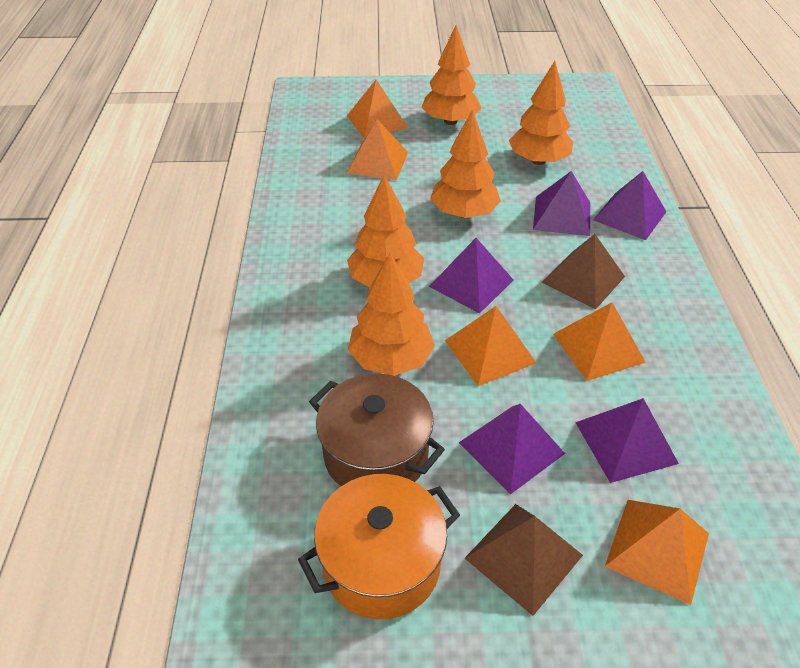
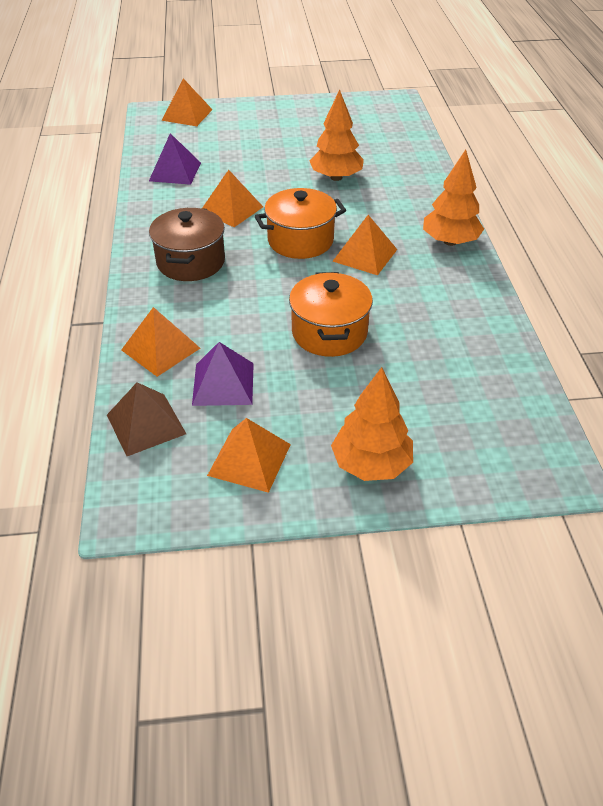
brown pyramid: [464,504,583,616] [542,234,625,309] = 2 -> [107,382,186,456] = 1
orange pot: [298,474,460,619] = 1 -> [255,188,346,259] [289,272,373,357] = 2
orange tree: [347,175,424,287] [348,253,435,376] [421,25,482,125] [430,110,501,218] [509,61,573,165] = 5 -> [310,89,364,181] [331,367,413,481] [423,149,484,246] = 3
purple pyramid: [429,238,513,314] [459,404,565,494] [533,171,590,236] [575,398,679,483] [593,171,667,240] = 5 -> [149,133,201,185] [192,342,254,406] = 2

